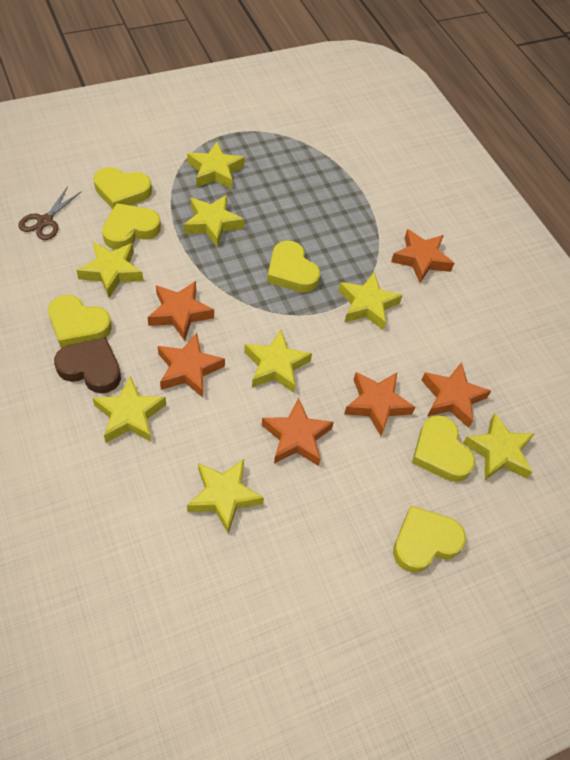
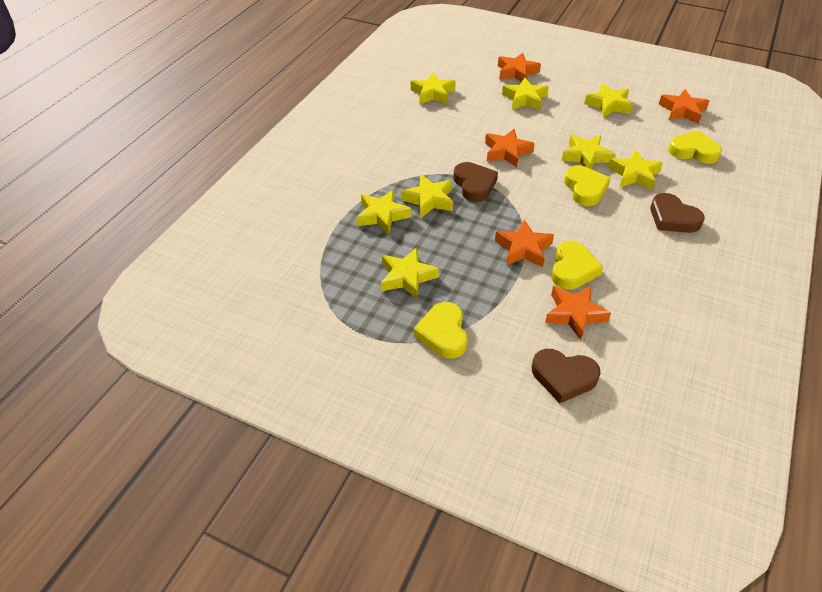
brown heart: [54,337,121,393] = 1 -> [453,162,498,202] [532,349,601,403] [650,193,704,233] = 3
brown scissors: [18,186,81,240] = 1 -> none = 0
orange star: [147,281,214,341] [158,333,225,397] [262,397,334,466] [344,372,415,436] [391,229,454,283] [422,362,491,428] = 6 -> [485,129,535,167] [495,219,554,267] [498,53,541,82] [545,285,611,340] [659,89,709,124] = 5
yellow heart: [48,295,112,348] [93,167,152,209] [102,203,161,250] [267,241,320,292] [393,506,466,573] [412,415,475,482] = 6 -> [414,302,468,359] [551,241,603,290] [564,165,611,206] [668,130,722,164] = 4

